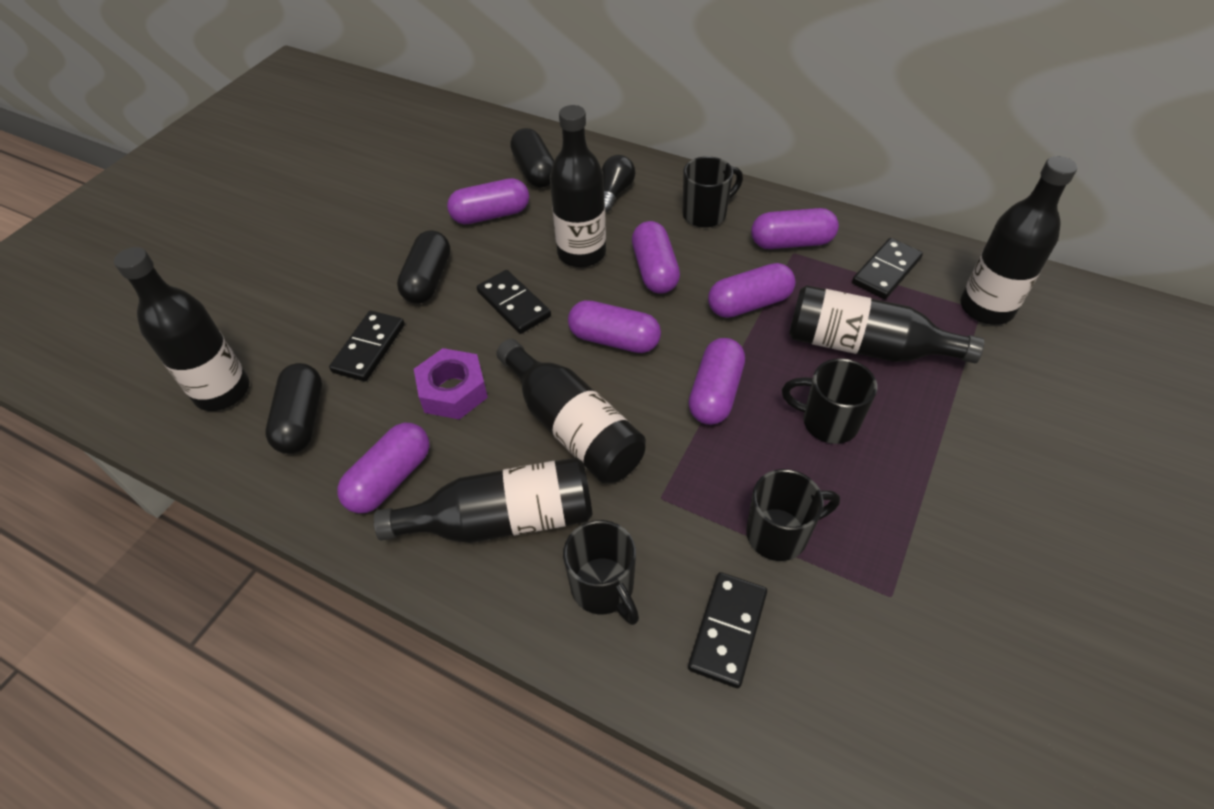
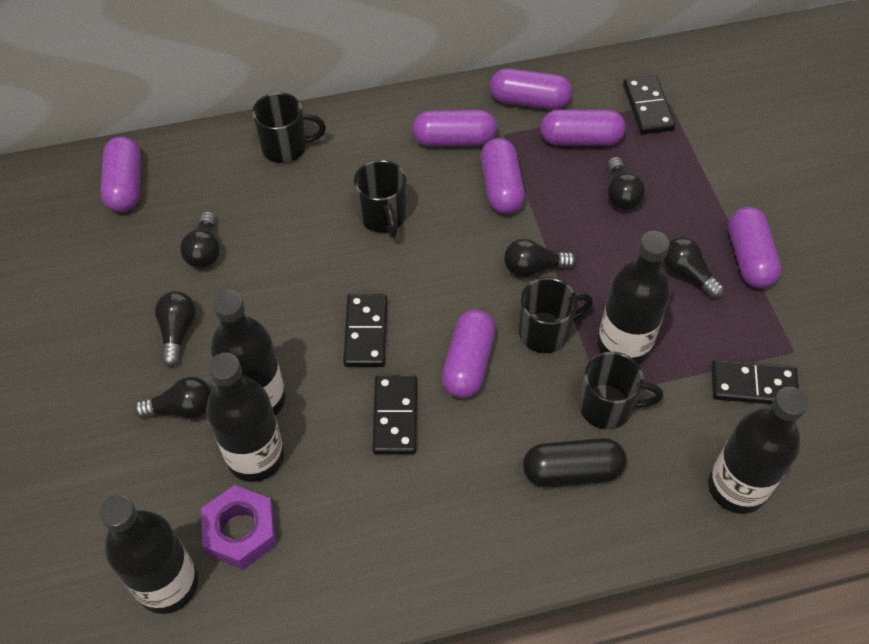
black bottle: [114,247,249,411] [374,457,592,543] [496,339,646,483] [550,105,606,267] [789,285,984,363] [961,156,1077,325] = 6 -> [99,495,198,614] [206,353,284,482] [210,290,286,416] [597,231,671,364] [708,387,808,514] = 5
black capsule: [265,363,322,454] [397,230,450,304] [510,128,554,188] = 3 -> [523,438,627,487] = 1
black light bulb: [602,155,635,212] = 1 -> [134,376,212,419] [155,291,196,367] [180,211,220,268] [504,239,576,278] [607,157,645,210] [663,237,724,298] = 6

